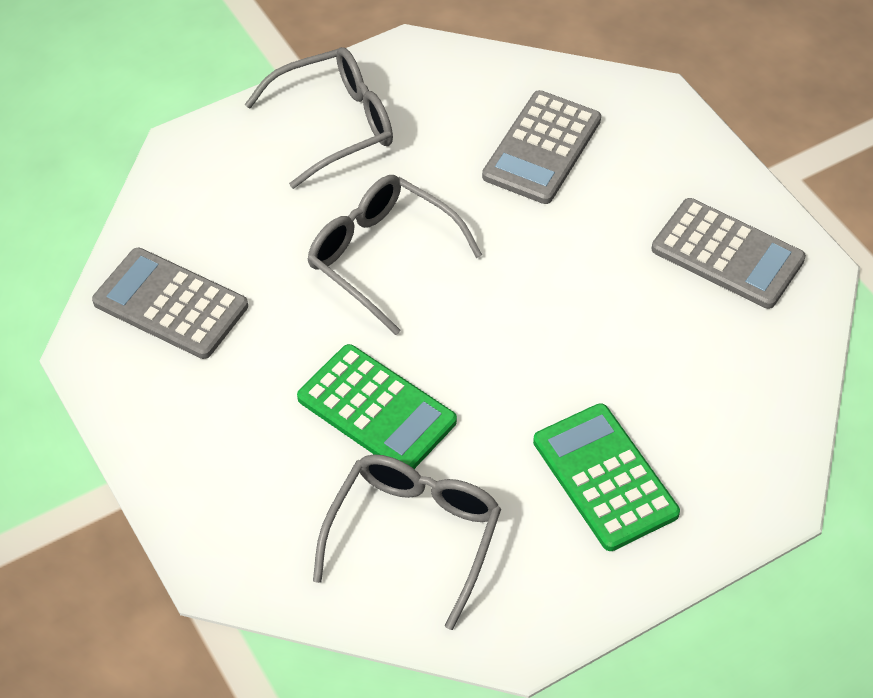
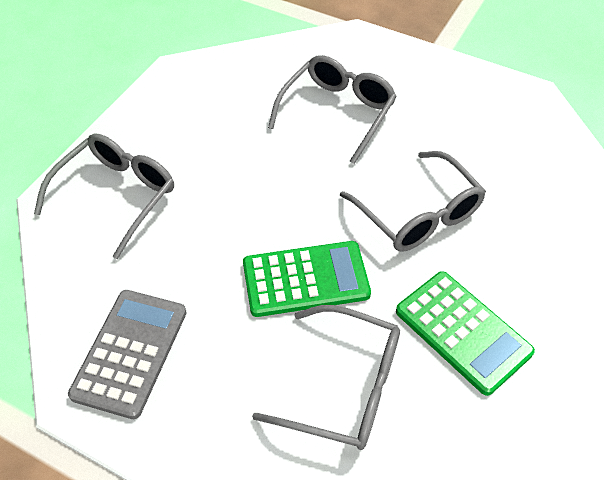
grey calculator: [92,248,248,359] [482,90,601,204] [652,198,806,309] = 3 -> [68,290,187,419] = 1
grey glasses: [245,47,393,189] [308,175,482,335] [313,454,501,630] = 3 -> [34,133,174,259] [252,305,400,450] [268,55,397,164] [340,151,486,252] = 4

